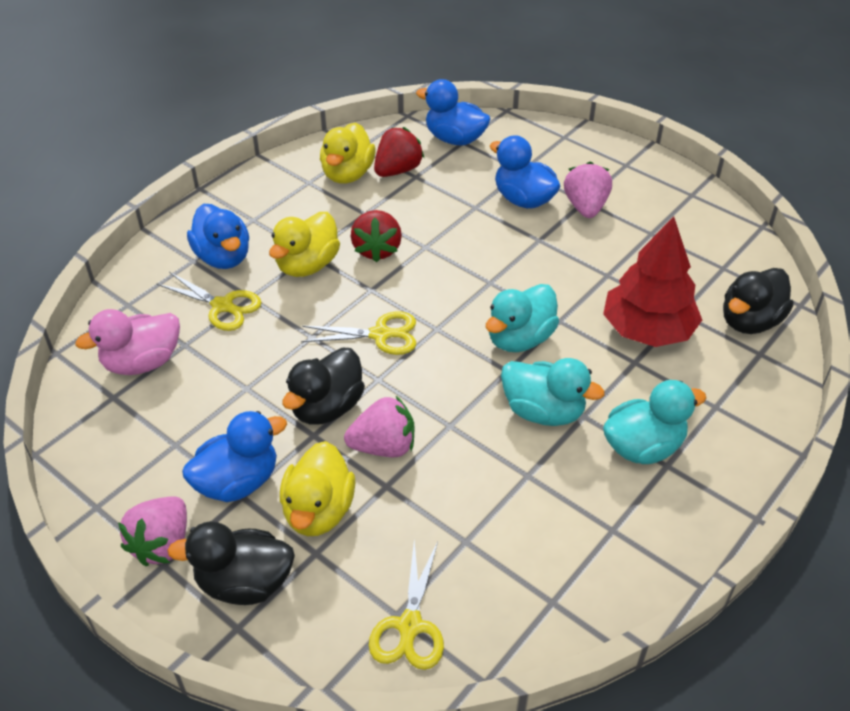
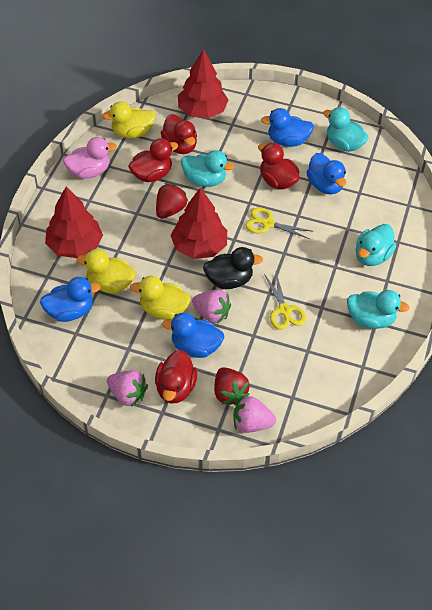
black duck: [167,521,295,605] [282,347,365,424] [723,268,794,334] = 3 -> [203,247,263,289] = 1
red duck: none = 0 -> [128,138,178,182] [155,350,197,403] [161,114,197,154] [258,143,300,189] = 4
red tree: [603,216,702,347] = 1 -> [45,186,103,258] [170,187,227,259] [178,49,228,118] = 3
turquoise duck: [486,284,559,352] [501,358,605,426] [603,380,706,464] = 3 -> [181,150,234,187] [323,107,369,152] [347,290,410,329] [356,224,396,266] = 4
yellow scissors: [157,272,262,331] [301,311,416,355] [369,540,444,670] = 3 -> [245,207,314,239] [264,273,306,330] = 2

